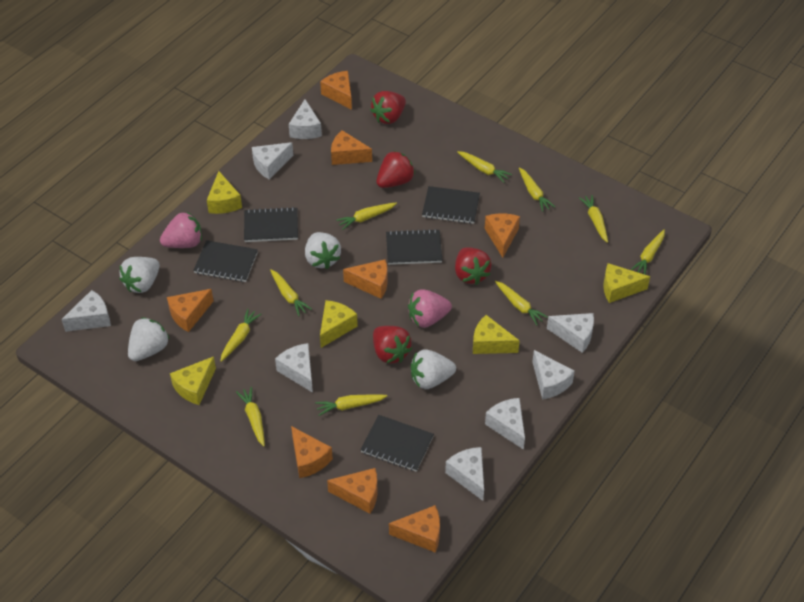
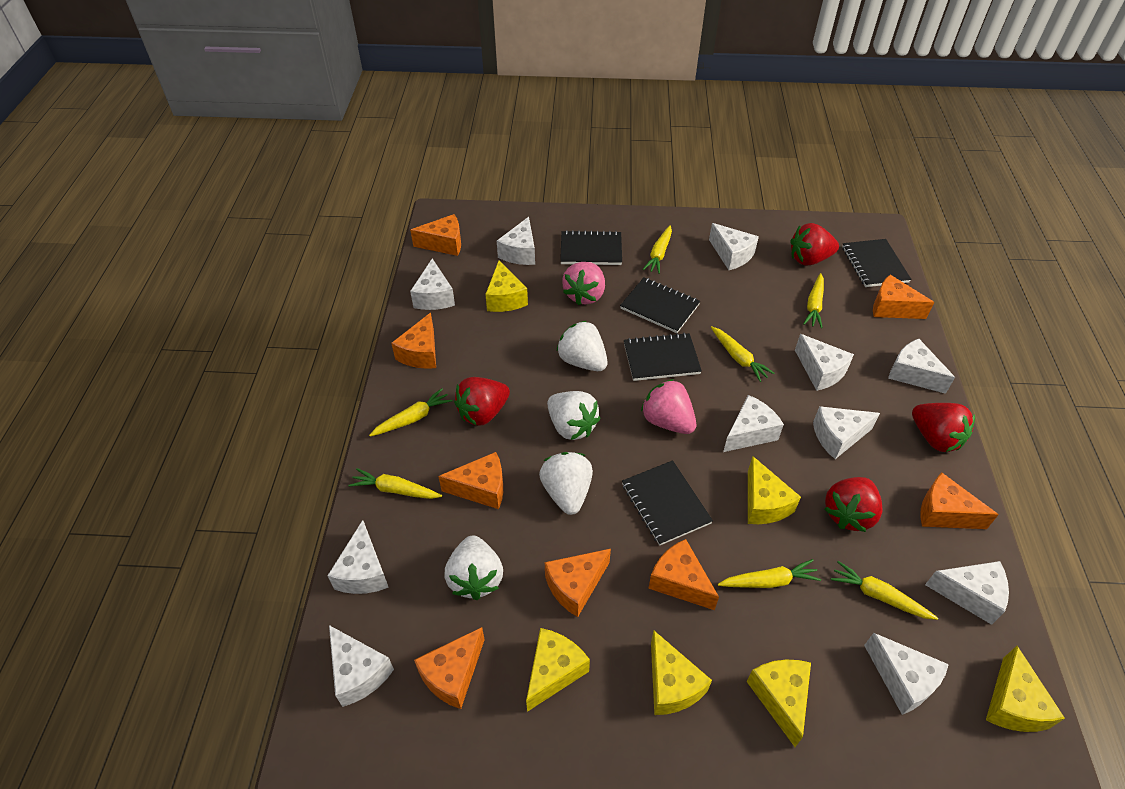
white cheese: [61,290,111,332] [252,142,293,180] [275,343,313,393] [289,99,322,139] [445,447,484,501] [485,398,525,450] [532,350,575,400] [547,313,594,353] = 8 -> [327,520,389,594] [329,625,394,707] [410,259,455,310] [497,217,535,265] [709,223,759,270] [723,395,784,452] [795,334,854,391] [813,406,880,459] [864,633,949,715] [888,339,955,394] [925,561,1009,625] = 11
yellow carrot: [220,309,261,362] [236,387,265,446] [270,269,312,316] [315,394,387,416] [336,203,397,230] [457,151,512,183] [495,281,548,325] [519,167,555,212] [579,195,608,243] [631,230,665,275] = 10 -> [348,468,442,499] [369,388,452,437] [643,225,672,274] [711,326,774,382] [718,559,821,588] [803,273,824,328] [831,561,938,620] = 7
yellow cheese: [170,356,216,405] [207,171,242,214] [320,300,358,348] [473,315,520,354] [603,263,650,303] = 5 -> [485,261,528,312] [526,628,590,712] [651,631,712,715] [747,660,811,747] [748,456,801,524] [986,646,1065,732] = 6

